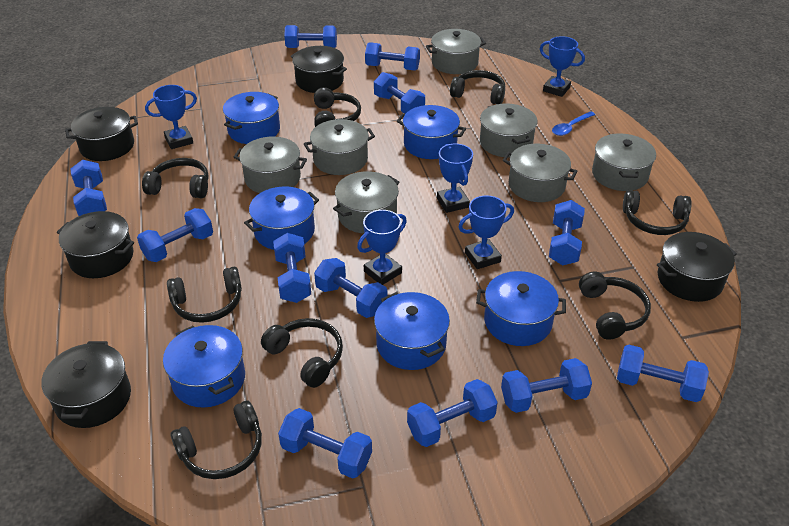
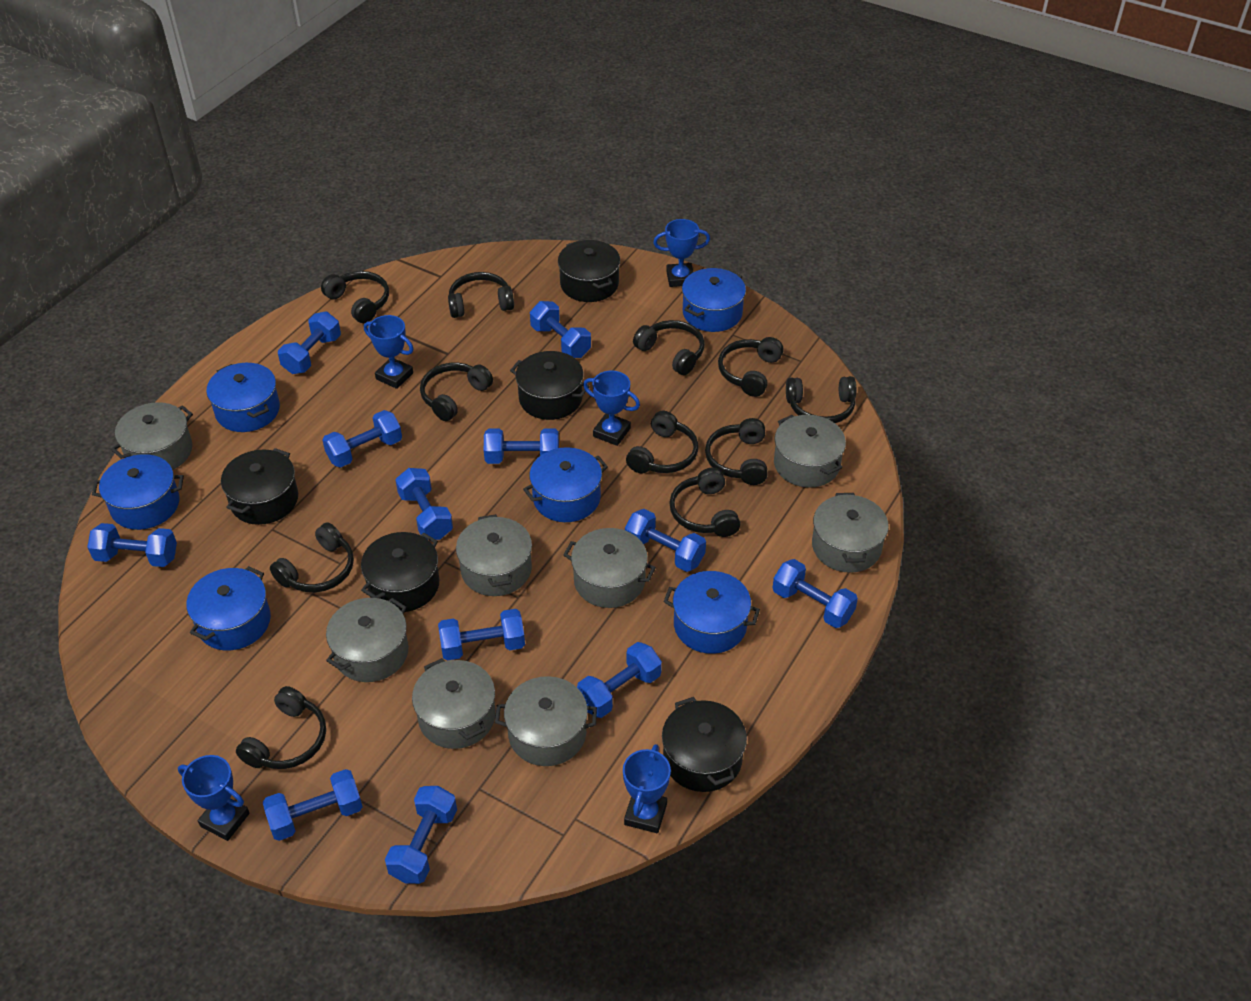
black headphones: [142,158,209,198] [167,267,242,323] [170,401,262,479] [261,318,343,388] [314,87,361,127] [450,70,505,104] [579,272,651,340] [623,190,692,235] = 8 -> [236,686,326,769] [270,522,354,593] [321,271,389,323] [420,363,493,421] [448,272,514,318] [626,411,698,474] [633,320,705,375] [669,468,740,537] [705,418,768,485] [718,337,784,397] [786,376,856,423] = 11
blue spoon: [552,111,595,136] = 1 -> none = 0
grey pot: [234,136,307,193] [304,119,375,175] [333,171,399,233] [426,29,486,74] [480,103,537,158] [503,144,578,202] [592,133,656,191] = 7 -> [111,402,193,470] [326,598,409,682] [412,658,496,749] [456,514,532,596] [495,676,597,766] [563,528,656,608] [774,415,846,488] [812,493,889,573] = 8

